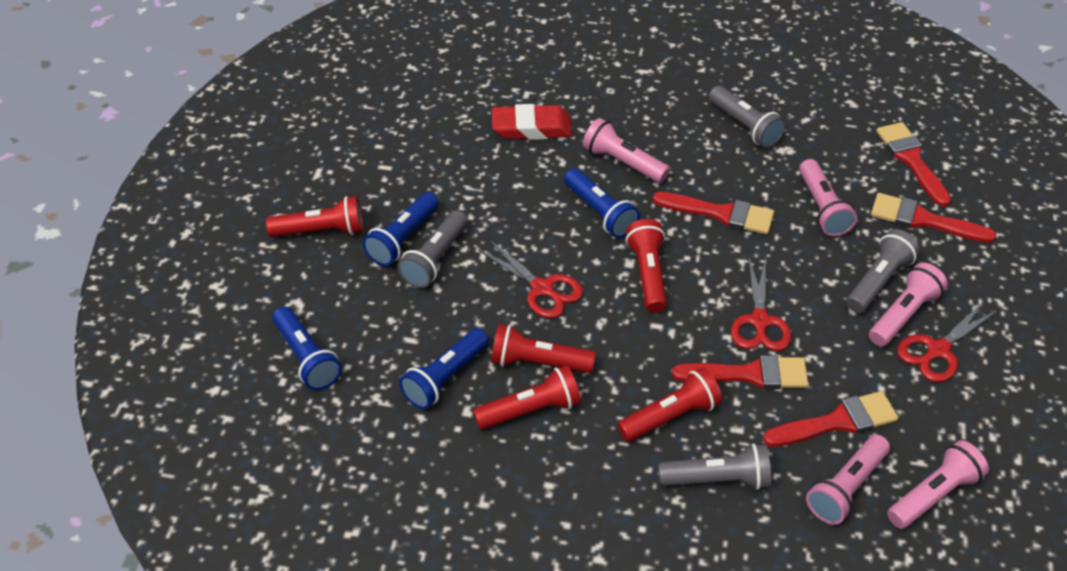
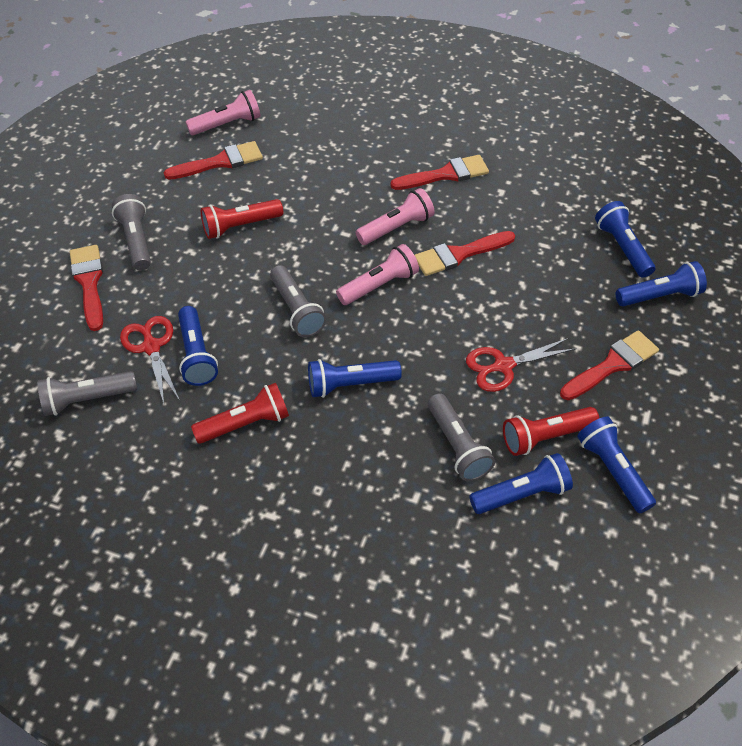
blue flashlight: [272,306,342,390] [363,192,438,266] [399,328,489,409] [564,168,640,238] = 4 -> [178,306,218,386] [308,359,402,398] [469,453,573,514] [577,416,656,513] [595,201,655,278] [616,261,707,307] = 6
pink flashlight: [582,118,670,183] [799,159,857,236] [806,435,890,525] [869,263,948,347] [887,440,989,529] = 5 -> [185,90,261,135] [336,244,419,305] [356,188,435,245] = 3
red eraser: [492,104,572,140] = 1 -> none = 0
red flashlight: [266,196,363,237] [473,366,581,430] [491,324,596,373] [617,367,722,442] [626,219,667,313] = 5 -> [191,383,289,444] [201,199,283,239] [503,407,599,456] = 3
red scissors: [478,239,583,318] [731,257,791,351] [897,301,999,382] = 3 -> [120,316,180,404] [466,338,577,392] = 2

